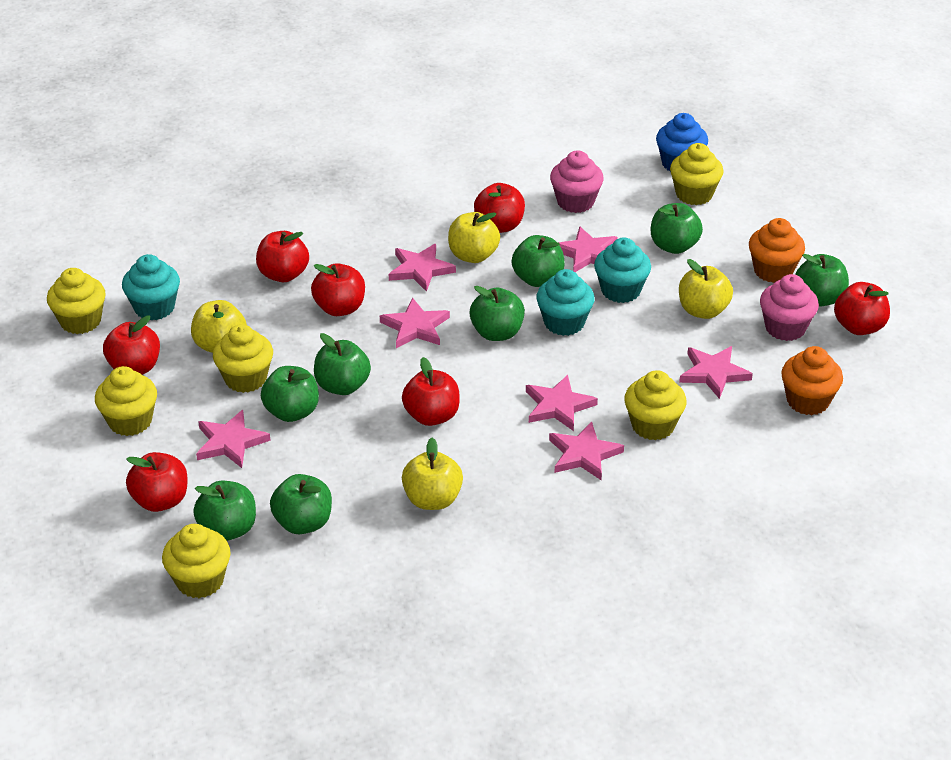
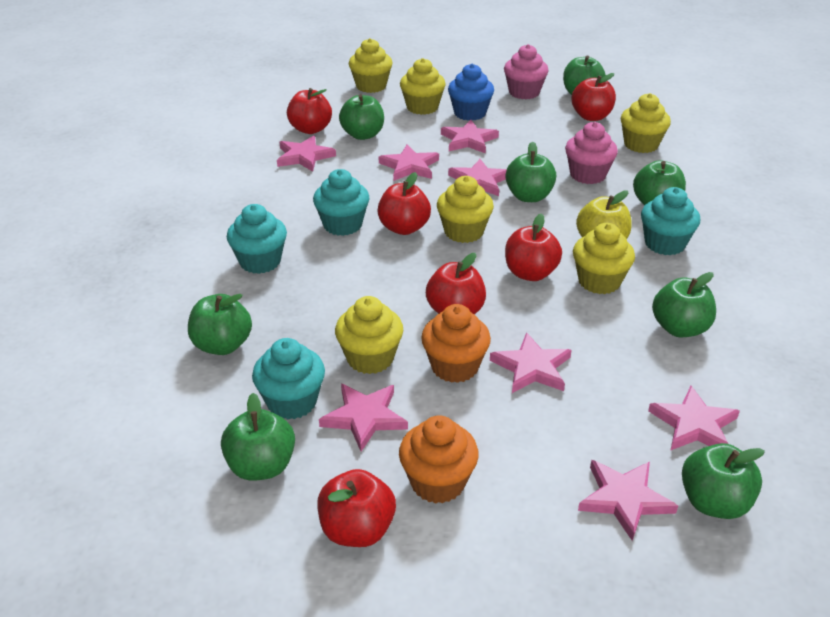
pink star: [196,410,271,468] [380,298,450,348] [389,244,456,292] [526,375,598,431] [549,421,624,480] [558,226,617,272] [679,346,753,399] = 7 -> [277,136,336,172] [319,384,408,451] [379,145,439,181] [441,120,499,154] [448,159,507,196] [490,332,572,393] [578,460,678,541] [648,386,740,451] = 8
red apple: [103,315,160,375] [126,452,187,512] [256,231,309,282] [311,263,365,316] [402,357,460,426] [474,183,525,233] [834,282,890,335] = 7 -> [287,88,332,134] [317,469,396,547] [377,172,431,235] [426,253,486,314] [505,213,562,281] [571,73,616,121] = 6
turquoise cupcake: [122,254,180,321] [536,269,594,336] [594,237,651,303] = 3 -> [227,204,287,274] [252,338,325,419] [313,169,370,236] [641,187,700,255] = 4
yellow apple: [191,300,247,353] [402,438,463,510] [448,212,500,263] [679,259,733,319] = 4 -> [576,190,632,239] = 1

